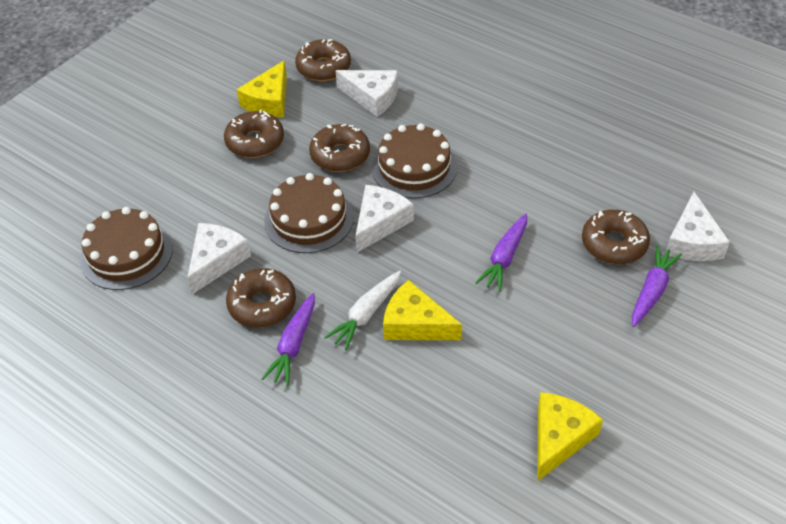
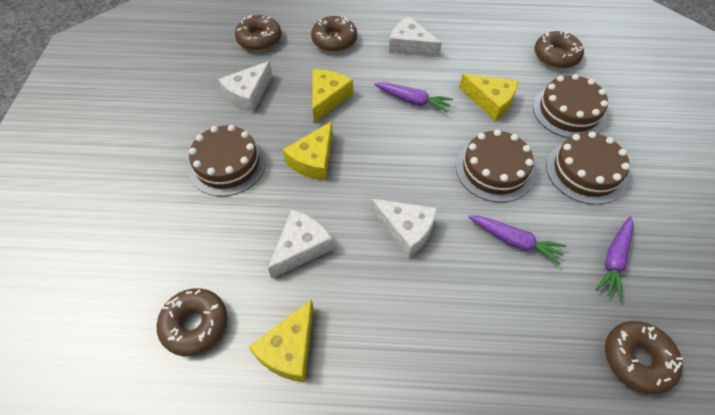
brown cake: [80,207,173,290] [264,173,354,253] [372,124,457,199] = 3 -> [188,125,266,196] [456,129,534,202] [533,74,608,138] [546,132,630,205] = 4
white carrot: [324,271,401,350] = 1 -> none = 0
yellow cheese: [237,60,287,117] [383,280,462,340] [537,392,603,481] = 3 -> [249,299,314,382] [283,121,333,181] [313,69,353,123] [459,74,518,121] = 4

